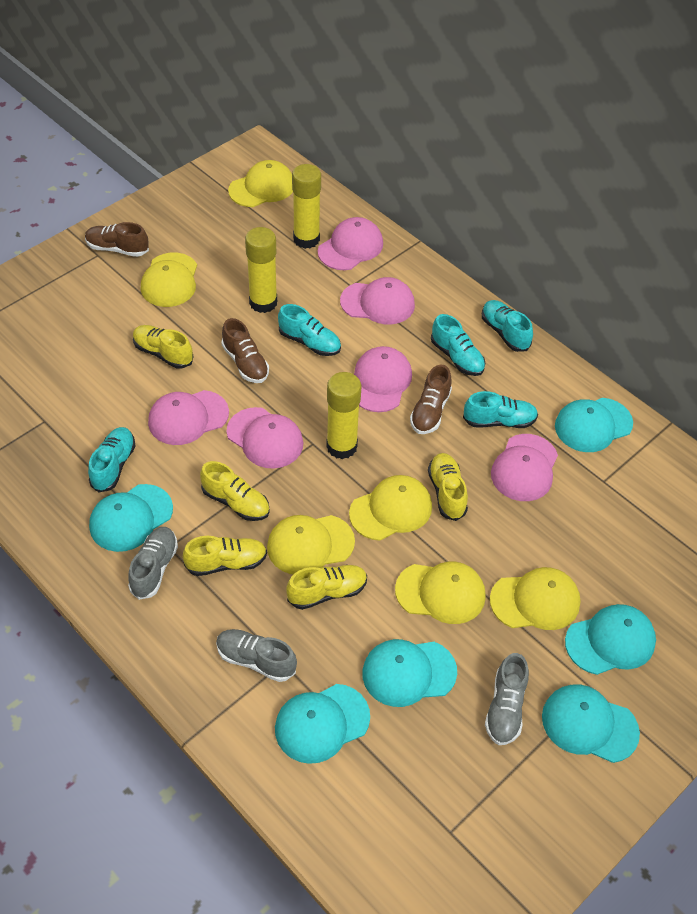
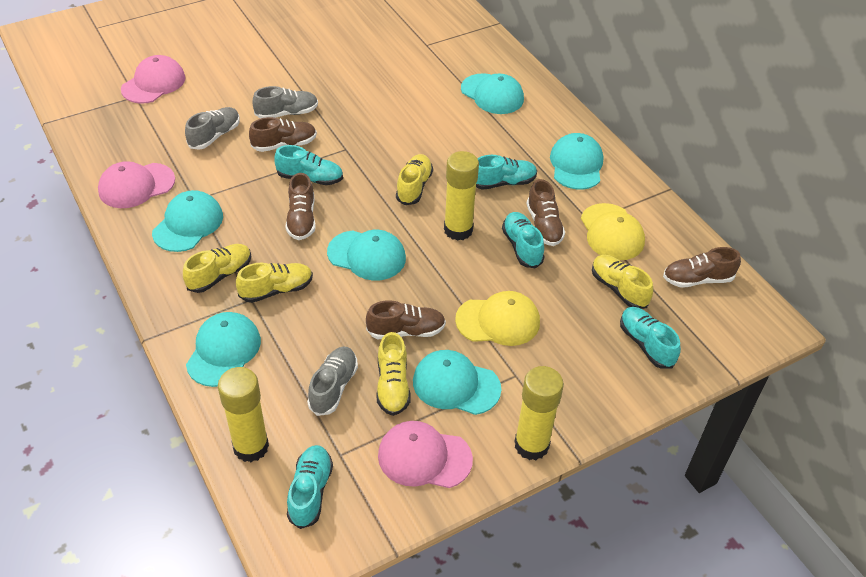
brown shoe: [85,222,149,257] [221,318,269,383] [410,365,452,434] = 3 -> [249,117,317,152] [286,173,316,240] [366,300,446,339] [526,179,565,246] [663,247,741,288] = 5
pink cap: [148,390,229,445] [227,407,303,468] [318,217,383,270] [340,277,415,324] [354,346,412,412] [491,434,558,501] = 6 -> [98,161,175,208] [121,55,186,103] [378,421,473,488] = 3
yellow cap: [141,253,197,307] [228,160,293,207] [267,515,355,574] [349,475,432,541] [395,562,486,624] [490,567,580,630] = 6 -> [455,291,540,346] [581,203,645,260] = 2

